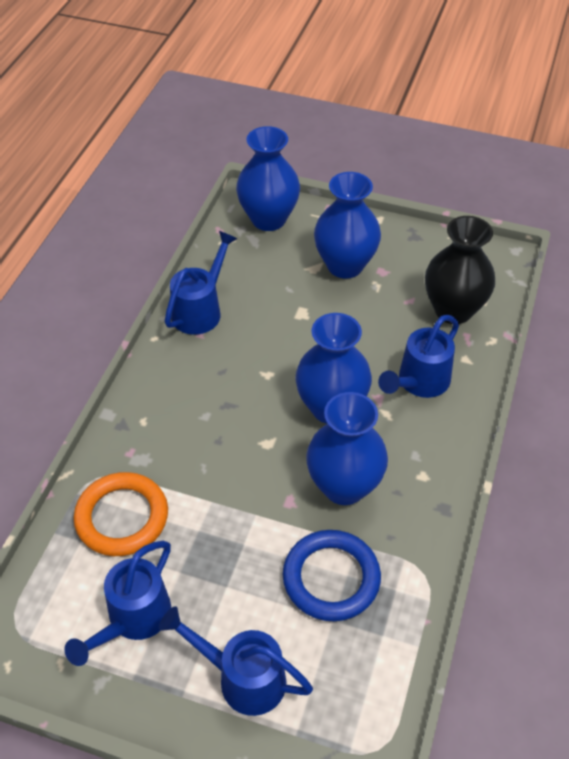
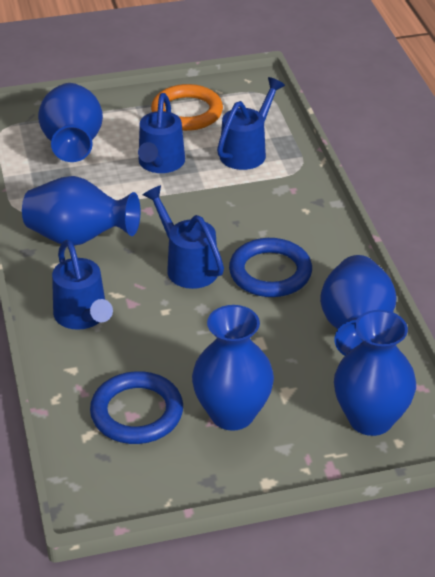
black vase: [425,216,495,324] = 1 -> none = 0
blue ring: [283,530,381,621] = 1 -> [90,371,183,444] [229,238,312,297] = 2
blue vase: [236,126,300,231] [295,313,372,424] [306,392,388,505] [314,172,381,279] = 4 -> [22,176,141,246] [38,83,103,162] [192,305,274,431] [320,255,397,356] [334,310,416,436] = 5

